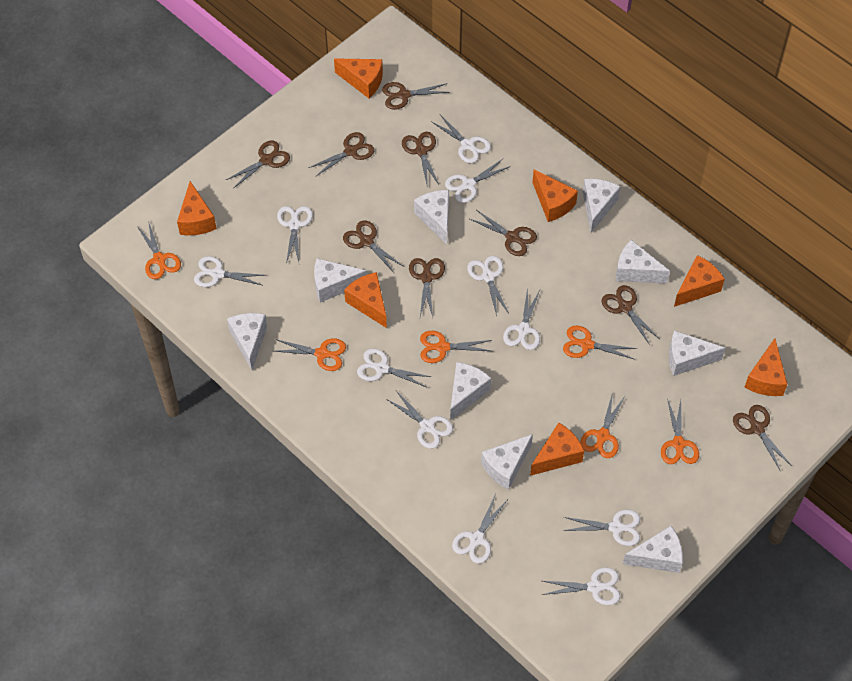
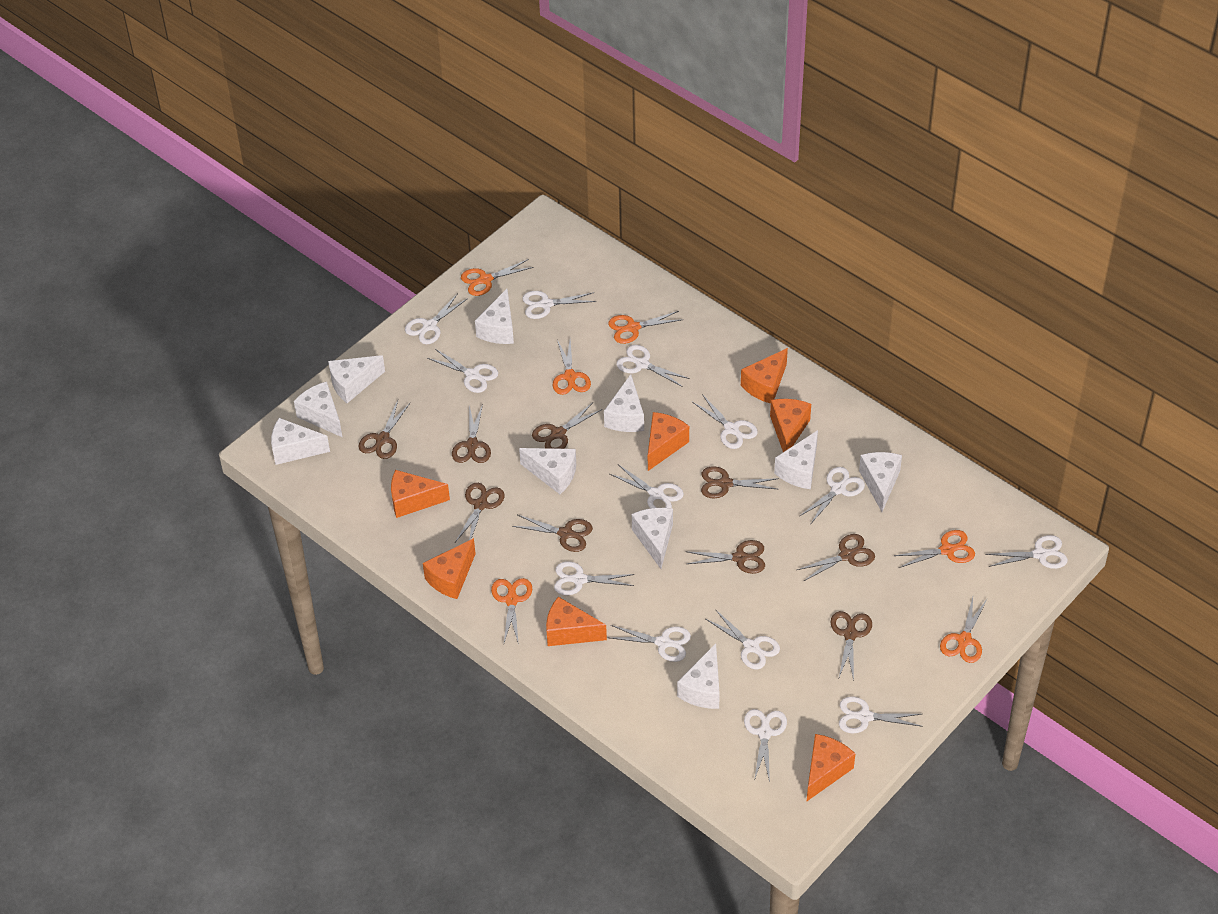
white cheese: [227,313,267,370] [314,258,367,302] [414,190,449,244] [450,362,491,421] [481,434,533,490] [583,179,621,233] [615,240,670,284] [623,526,683,573] [669,331,725,376] = 9 -> [271,418,330,465] [294,382,343,438] [328,355,385,403] [475,289,514,344] [519,448,576,494] [604,374,644,432] [632,508,673,569] [677,643,720,709] [774,430,818,489] [859,452,902,512] = 10
white scissors: [194,256,265,287] [277,206,313,264] [357,349,431,387] [386,391,453,449] [431,116,491,163] [445,159,511,203] [452,496,507,564] [467,256,509,316] [503,287,540,350] [542,567,620,605] [563,510,640,546] = 11 -> [405,293,468,344] [427,349,498,393] [522,291,596,319] [554,561,635,595] [608,625,691,662] [610,465,684,508] [616,345,690,387] [692,394,758,449] [706,609,780,670] [744,709,787,782] [800,467,865,525] [839,697,923,734] [985,535,1068,569] = 13

